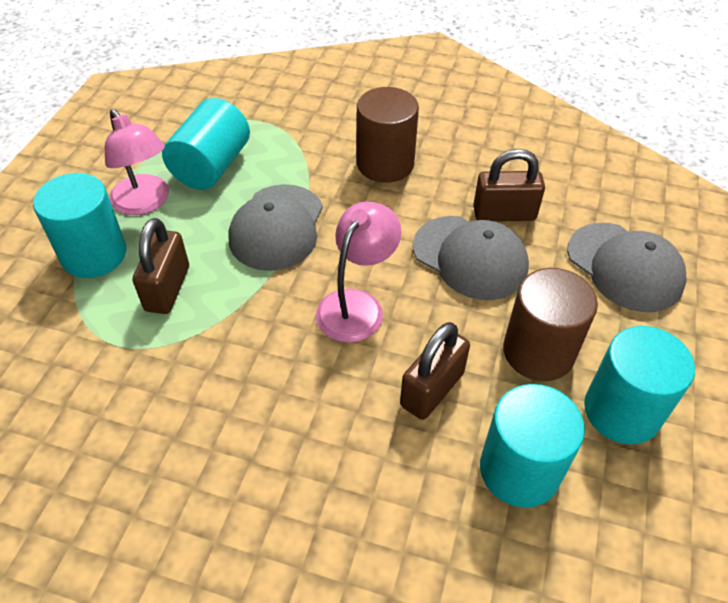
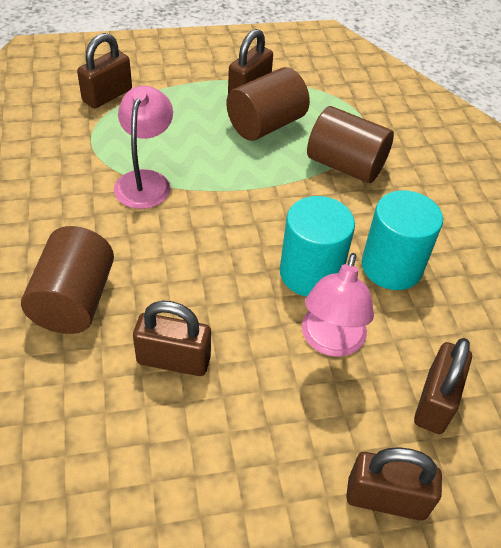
brown cylinder: [357,87,419,183] [503,268,598,381] = 2 -> [21,226,114,334] [226,67,310,141] [307,106,394,183] = 3
brown padlock: [133,218,189,314] [400,322,470,420] [473,149,545,221] = 3 -> [77,33,132,108] [133,301,211,376] [228,29,273,94] [346,447,442,521] [414,338,472,434] = 5
grey cap: [229,184,323,271] [413,216,529,300] [567,223,687,312] = 3 -> none = 0
turquoise cylinder: [33,173,126,278] [162,98,250,190] [480,384,585,508] [584,326,695,444] = 4 -> [280,196,355,297] [362,190,443,290] = 2

